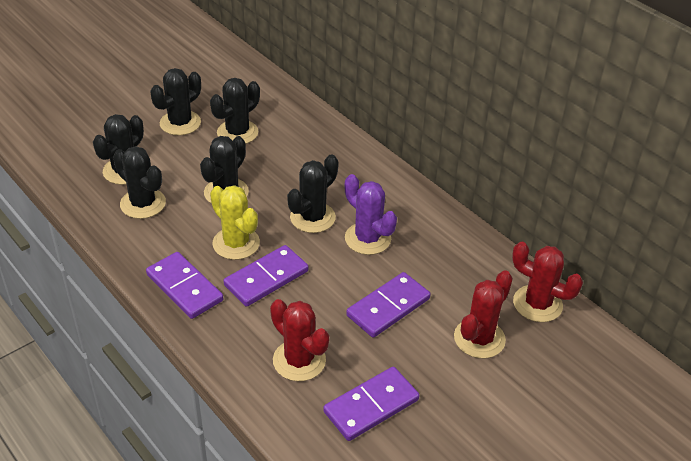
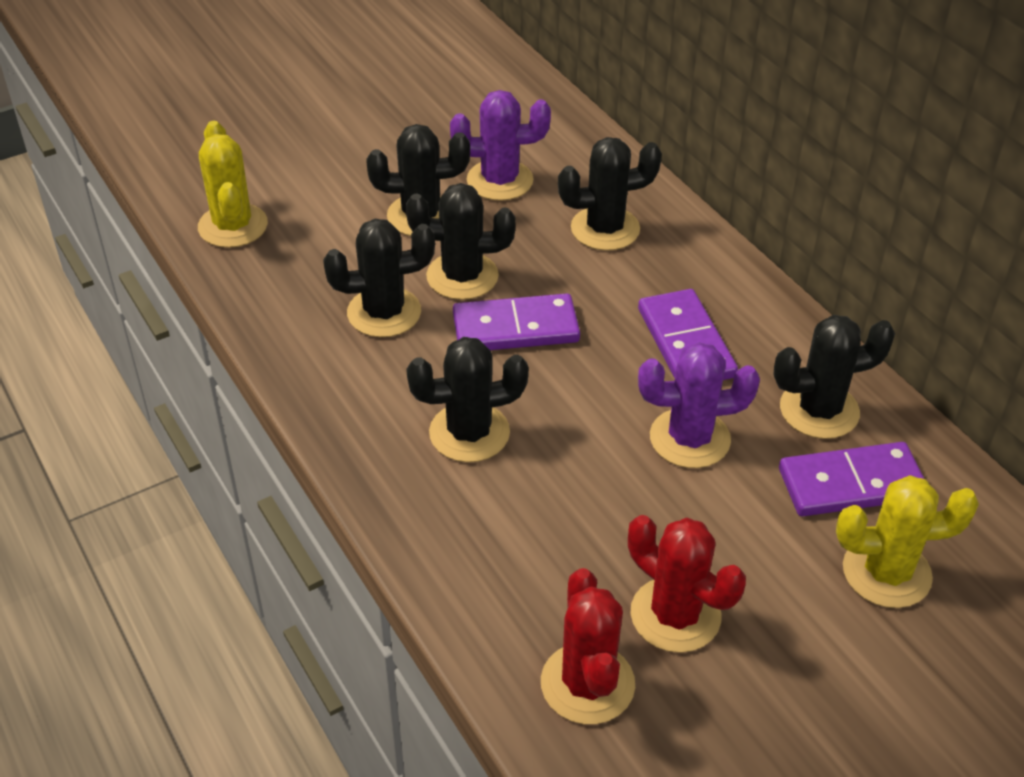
purple cactus: [345,174,397,255] = 1 -> [450,90,551,201] [638,342,760,468] = 2
purple domino: [146,252,223,319] [223,245,308,307] [323,367,420,441] [346,272,431,338] = 4 -> [453,293,580,350] [638,289,738,380] [779,442,924,516] = 3
red cactus: [270,299,329,381] [454,270,513,358] [512,242,583,322] = 3 -> [541,568,635,724] [628,515,746,653] = 2
yellow cactus: [210,185,260,260] = 1 -> [198,121,268,248] [836,475,979,608] = 2

